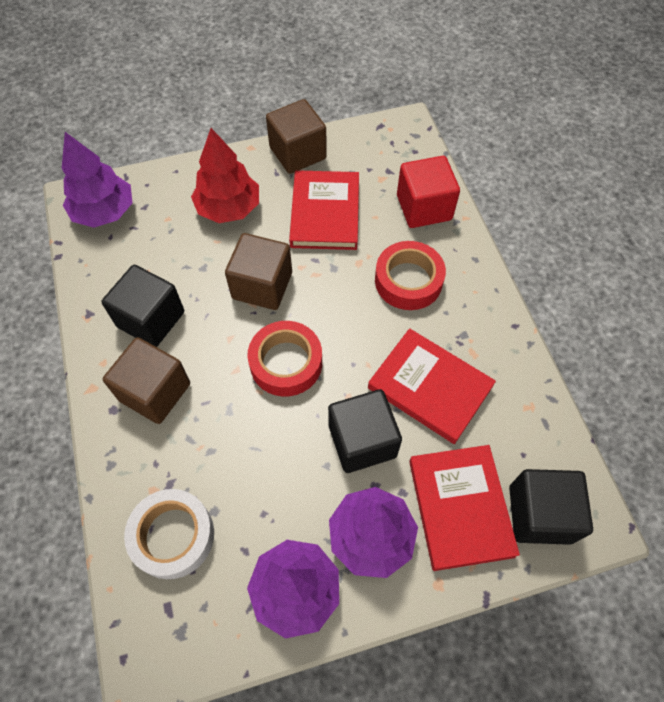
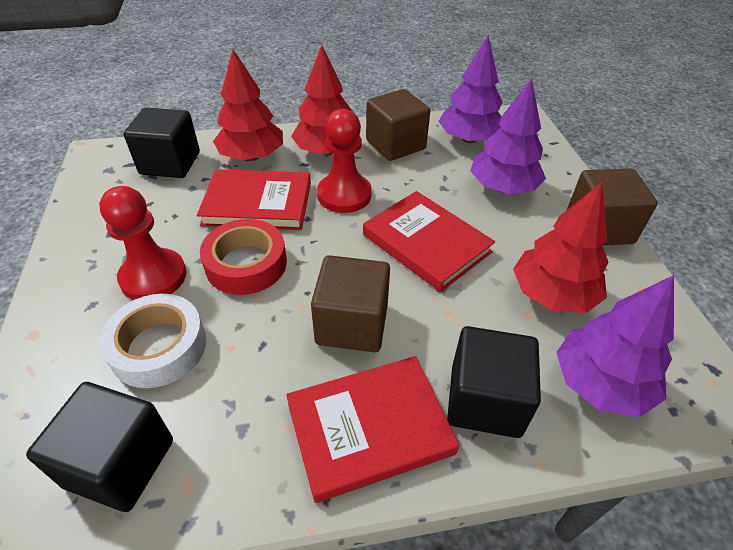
red cube: [397,156,460,228] = 1 -> none = 0
red pawn: none = 0 -> [99,186,186,300] [317,109,372,213] = 2
red tape: [248,321,322,397] [375,241,446,310] = 2 -> [200,219,287,295] = 1
red tree: [191,128,259,223] = 1 -> [213,50,283,161] [291,45,360,156] [513,182,608,313] = 3

